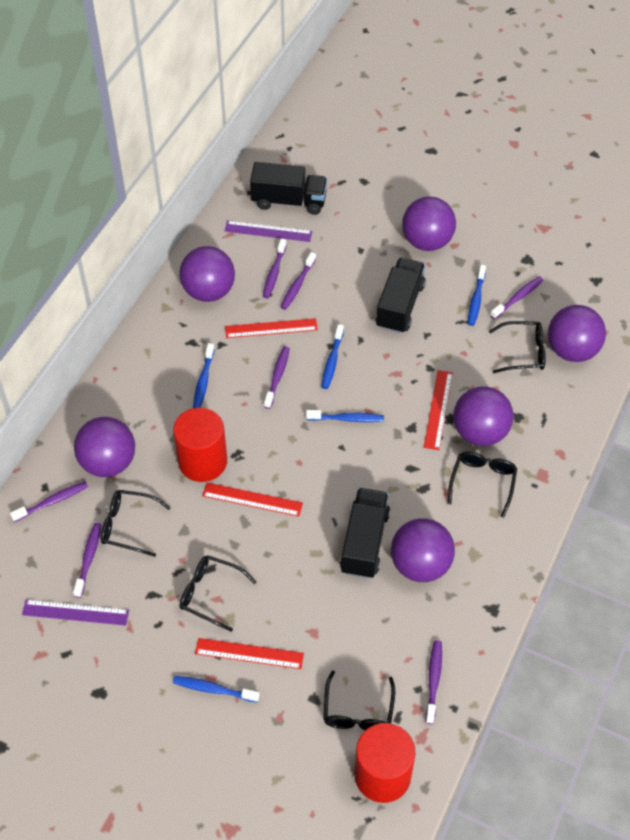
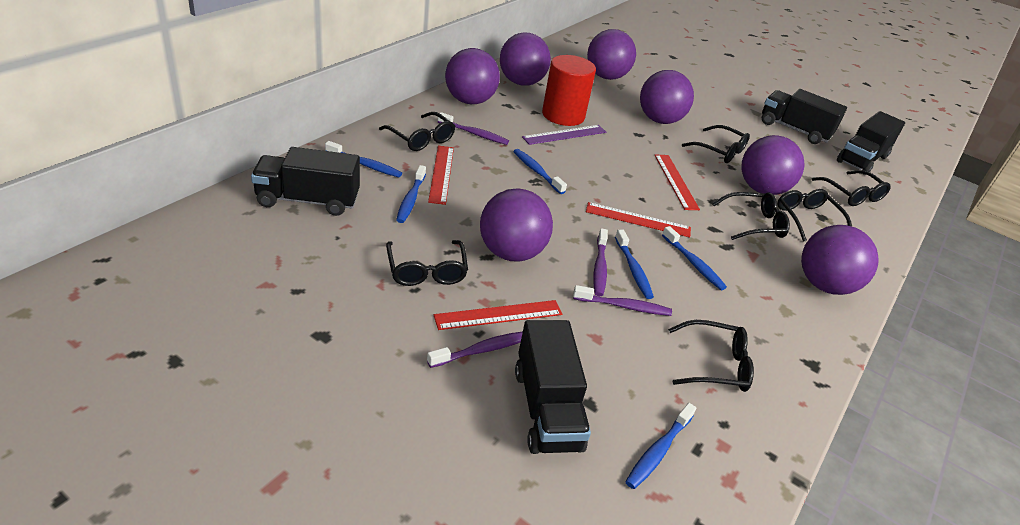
black glasses: [101,490,171,557] [180,555,256,632] [323,670,395,730] [448,451,517,518] [489,321,546,373] = 5 -> [379,112,455,151] [386,240,468,286] [668,320,754,392] [682,125,750,163] [712,192,790,240] [777,189,852,242] [811,170,890,206] = 7
black truck: [250,162,327,215] [340,488,390,579] [376,258,426,334] = 3 -> [251,147,360,216] [515,320,591,454] [762,89,847,144] [837,111,905,175] = 4
blue toothbrush: [173,676,260,703] [193,343,215,408] [306,410,384,422] [321,324,344,389] [468,265,486,326] = 5 -> [325,141,402,177] [396,165,426,223] [513,149,567,194] [615,230,654,299] [625,403,696,489] [662,226,727,290] = 6
purple ball: [74,417,135,477] [179,246,235,302] [391,518,455,582] [402,197,456,251] [453,386,513,446] [548,305,606,362] = 6 -> [445,48,500,104] [480,188,553,261] [500,32,551,86] [587,29,636,80] [640,70,694,124] [741,135,804,195] [801,225,879,295] = 7
purple ruler: [22,600,129,626] [225,221,312,242] = 2 -> [522,125,606,145] = 1
purple toothbrush: [10,481,88,522] [73,523,102,598] [263,239,287,298] [264,346,290,409] [281,252,316,310] [426,640,442,724] [490,276,543,320] = 7 -> [427,332,523,368] [438,112,509,145] [573,285,672,316] [593,228,608,296] = 4
red cylinder: [173,408,227,482] [355,723,415,803] = 2 -> [542,55,596,126] = 1

